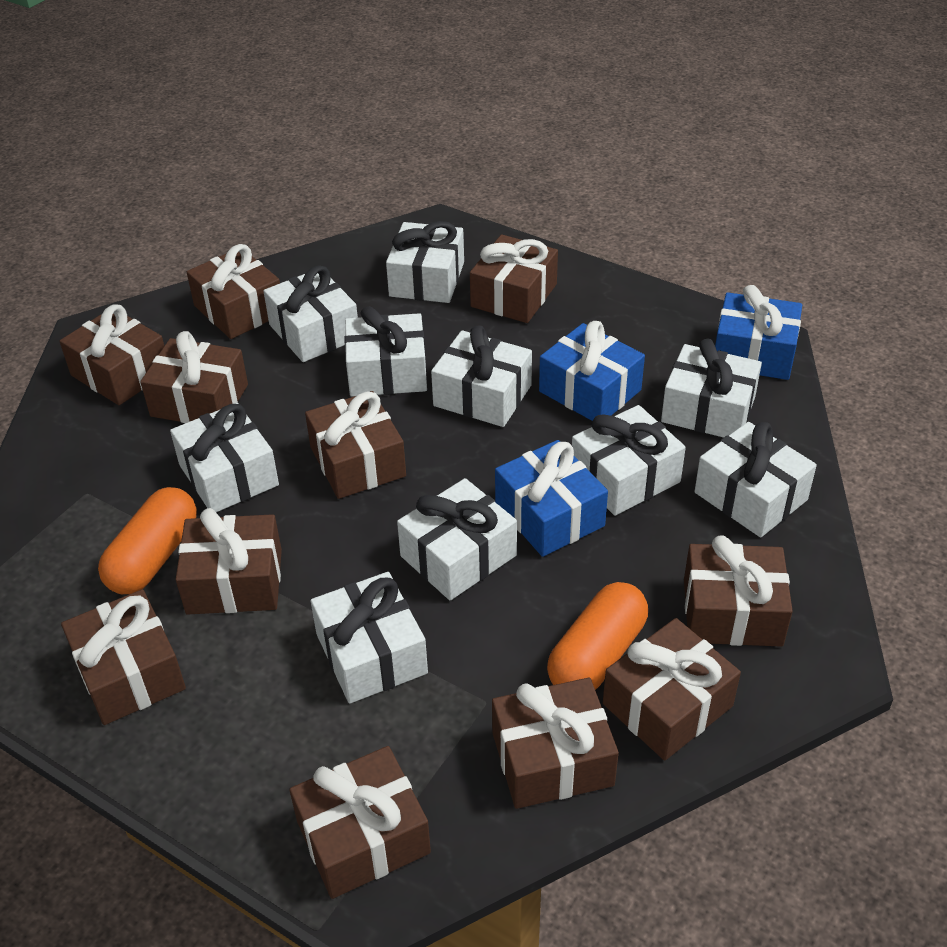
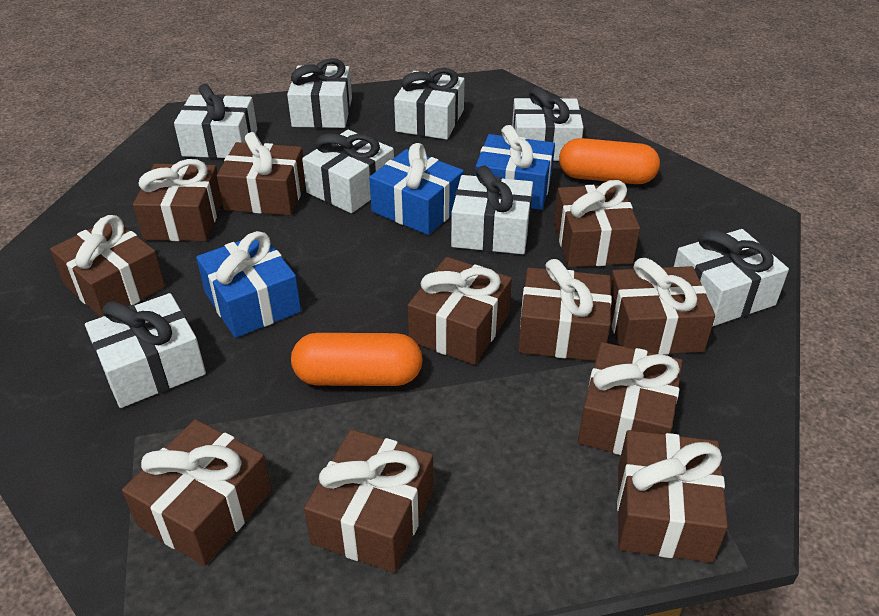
white gift: [170,403,279,512] [263,265,358,362] [311,572,428,703] [344,306,427,397] [386,221,464,303] [397,478,517,601] [431,325,532,427] [572,405,686,516] [661,338,762,438] [695,422,817,538] = 10 -> [85,293,206,408] [174,84,257,158] [287,58,352,128] [302,130,394,213] [394,68,465,140] [451,165,533,254] [512,87,584,161] [674,229,789,327] = 8

